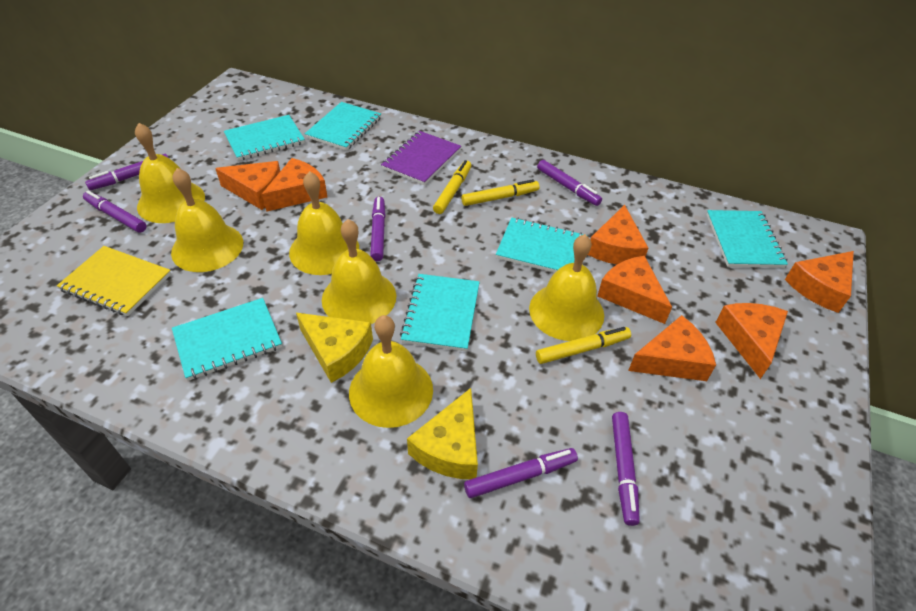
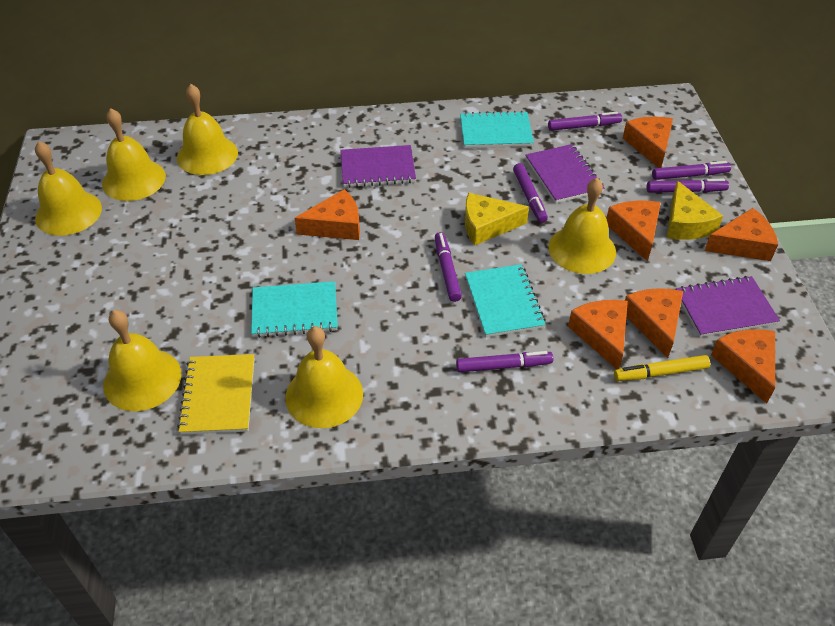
purple notebook: [381,131,461,185] = 1 -> [340,145,416,187] [525,144,604,203] [676,276,780,337] = 3
turquoise notebook: [172,298,282,381] [224,115,305,161] [305,102,381,151] [400,274,480,352] [496,217,584,273] [706,210,788,268] = 6 -> [251,281,338,338] [460,111,534,148] [465,264,546,337] = 3
yellow marker: [433,160,471,214] [461,179,539,206] [536,327,631,364] = 3 -> [614,355,710,381] = 1

